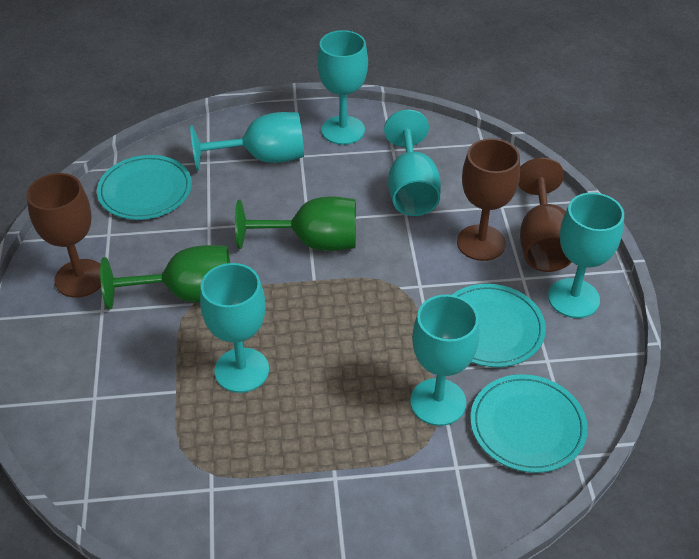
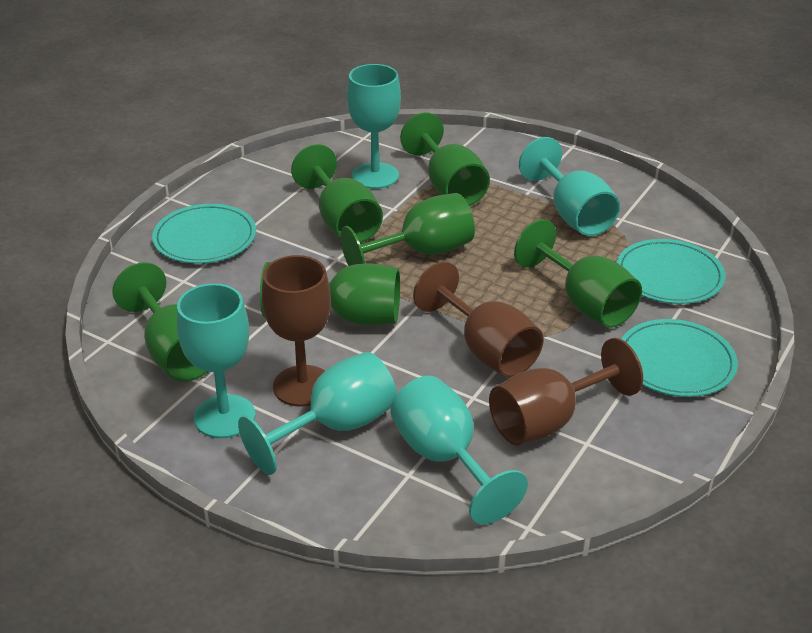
green goblet: [100,245,230,309] [235,197,356,251] = 2 -> [112,262,207,382] [260,262,400,325] [291,144,383,243] [340,193,475,266] [400,113,490,206] [514,219,642,328] = 6
turquoise goblet: [190,112,304,171] [200,263,269,393] [317,30,368,145] [384,110,441,216] [410,294,480,426] [548,192,624,318] = 6 -> [177,283,255,438] [238,352,397,475] [347,64,401,189] [391,376,528,524] [519,137,620,236] = 5

